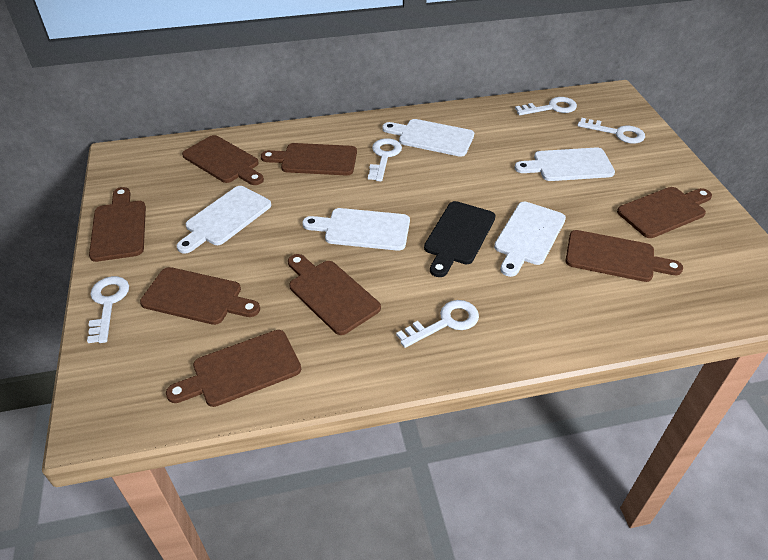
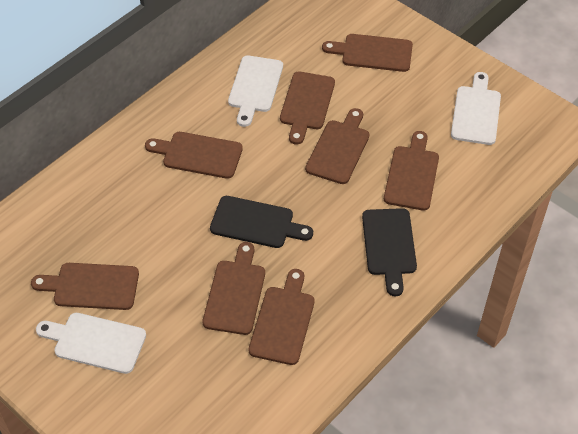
black cutting board: [424,201,496,277] = 1 -> [210,196,313,248] [362,208,417,296] = 2
white cutting board: [176,186,271,253] [302,208,410,251] [382,119,474,157] [494,202,566,277] [515,147,615,181] = 5 -> [36,313,146,374] [228,55,283,127] [451,72,501,145] = 3
white key: [87,276,129,343] [368,138,402,181] [396,300,479,348] [515,97,577,115] [577,118,645,143] = 5 -> none = 0

